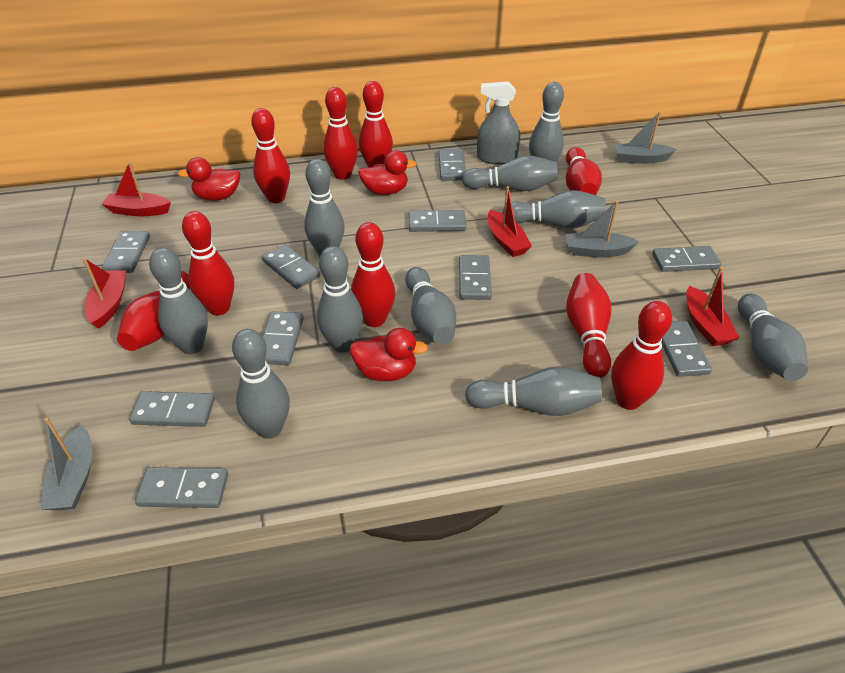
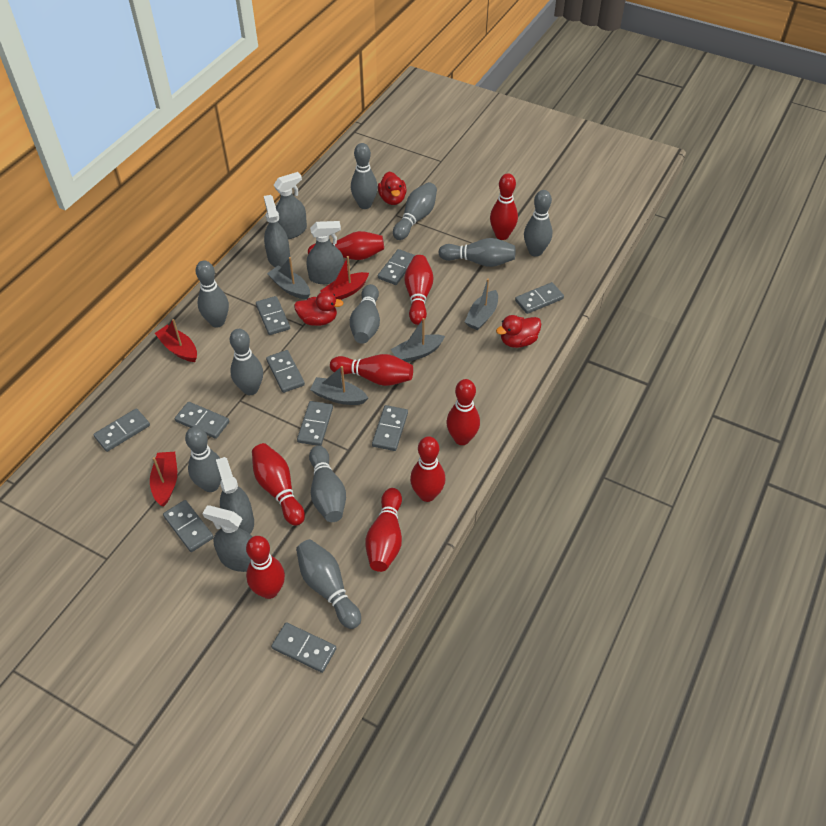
grey boat: [40,418,92,511] [565,201,639,258] [614,112,676,164] = 3 -> [267,257,310,299] [310,366,368,405] [391,318,445,362] [465,278,498,330] = 4
grey spray bottle: [477,81,520,165] = 1 -> [202,505,252,572] [216,457,254,534] [264,195,290,267] [274,172,307,239] [307,221,344,284] = 5
red boat: [83,258,126,329] [102,162,171,216] [488,186,532,257] [686,267,739,346] = 4 -> [150,452,177,507] [155,319,197,362] [320,256,369,300] = 3

